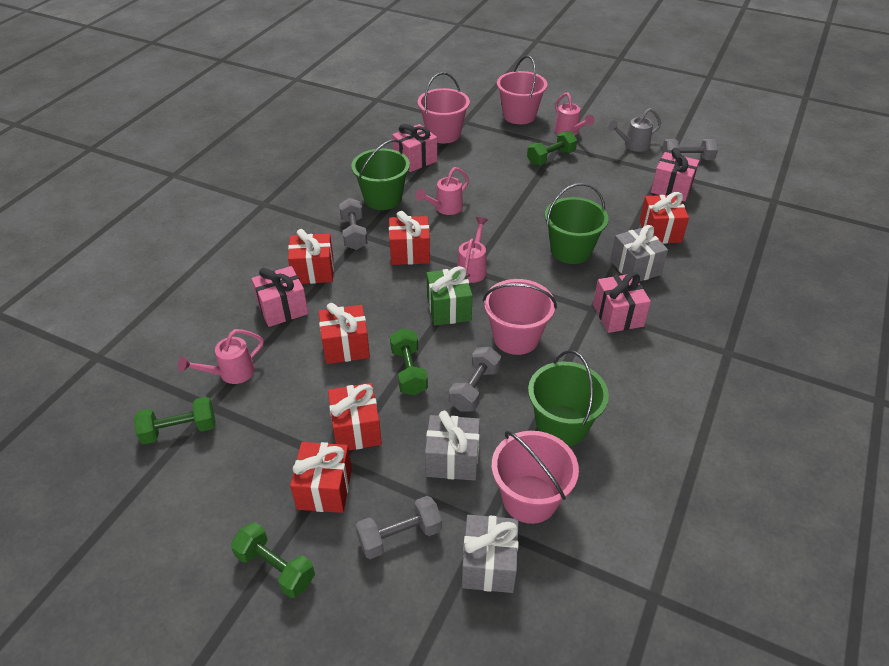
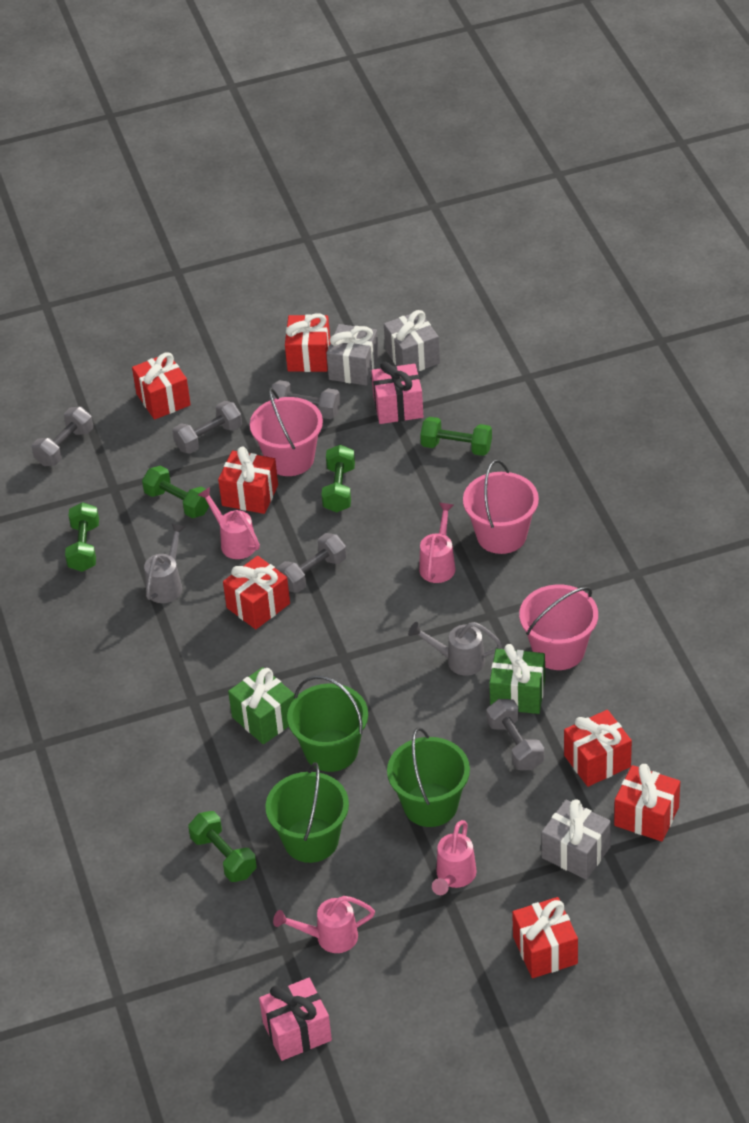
green dumbbell: [134,397,215,444] [231,522,315,598] [390,328,428,395] [527,131,577,165] = 4 -> [65,502,99,572] [142,465,210,518] [188,811,257,882] [321,445,355,513] [420,417,492,456] = 5
green gift: [427,266,473,326] = 1 -> [228,667,295,744] [489,644,545,714] = 2
grey dumbbell: [339,198,368,250] [356,496,442,559] [449,347,501,411] [662,139,718,160] = 4 -> [32,407,93,466] [172,401,242,454] [269,380,340,419] [277,533,347,593] [486,699,544,770] = 5
grey watering can: [608,108,661,152] = 1 -> [144,523,185,603] [408,622,502,676] = 2
pink bucket: [418,72,470,143] [483,279,557,355] [491,431,579,524] [497,56,547,124] = 4 -> [250,388,323,476] [463,460,539,554] [519,585,598,670] = 3
pink gift: [251,266,308,327] [392,124,437,172] [593,272,651,333] [651,148,699,202] = 4 -> [259,978,332,1061] [371,362,424,424] = 2
red gift: [288,229,334,284] [290,442,352,513] [319,303,370,364] [328,383,382,450] [389,211,430,265] [639,192,689,244] = 6 -> [132,352,191,420] [218,446,278,514] [223,556,290,629] [285,313,330,372] [512,897,578,978] [564,710,632,787] [614,764,680,841] = 7

